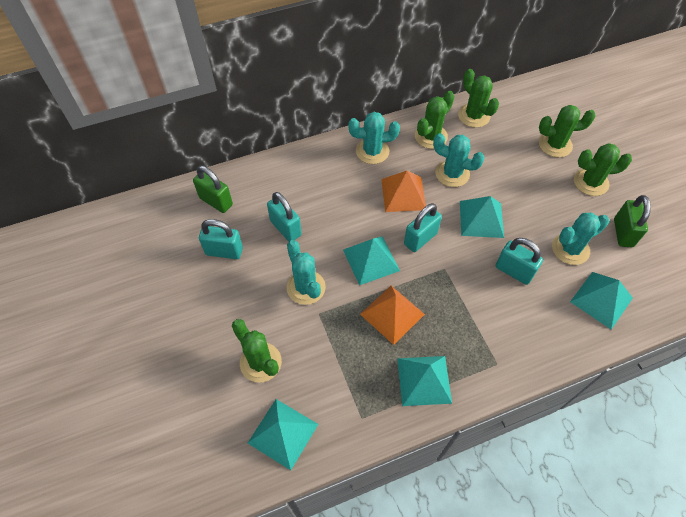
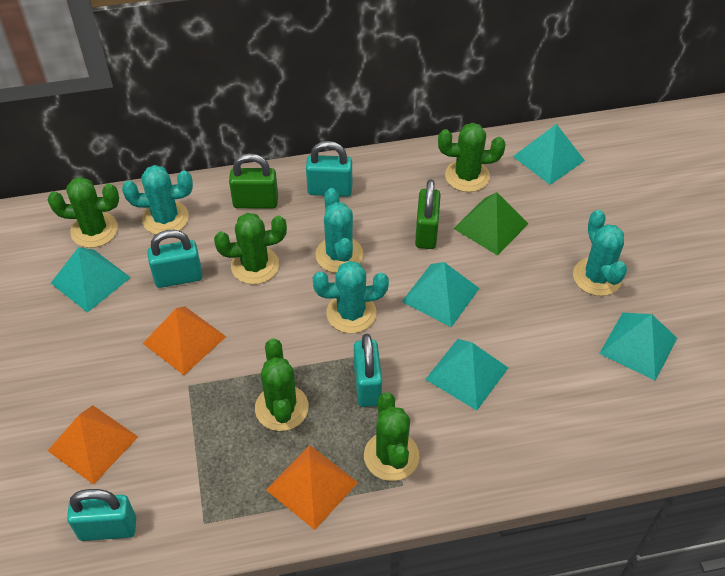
green pyramid: none = 0 -> [454,192,529,256] = 1
orange pyramid: [360,286,425,345] [381,170,426,212] = 2 -> [48,405,138,485] [143,306,226,375] [266,445,358,530] = 3

